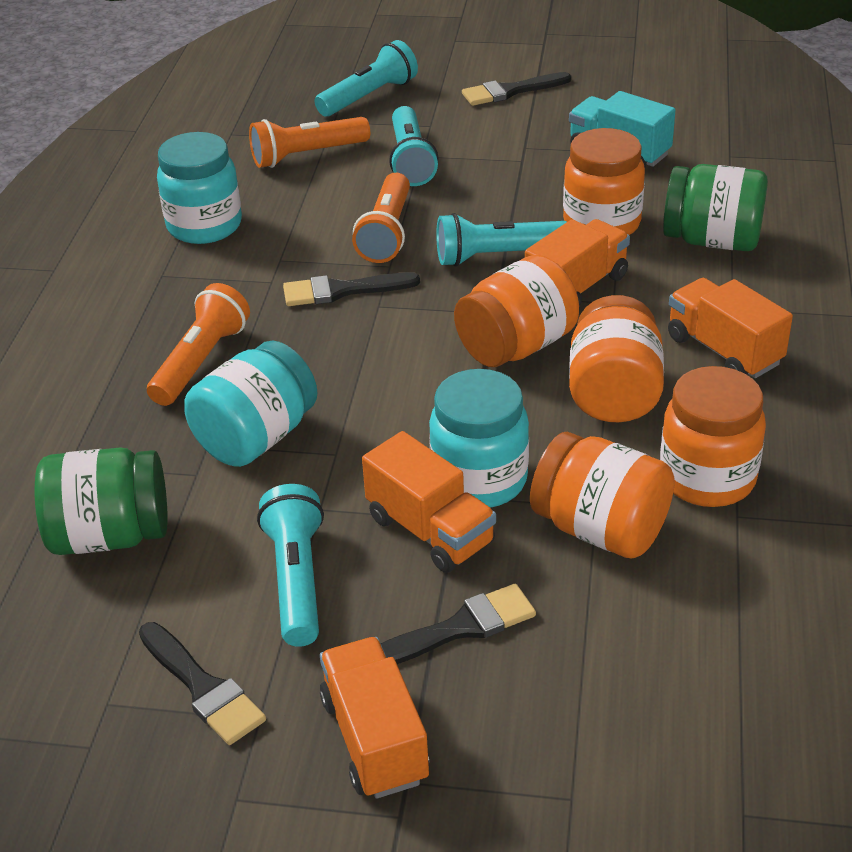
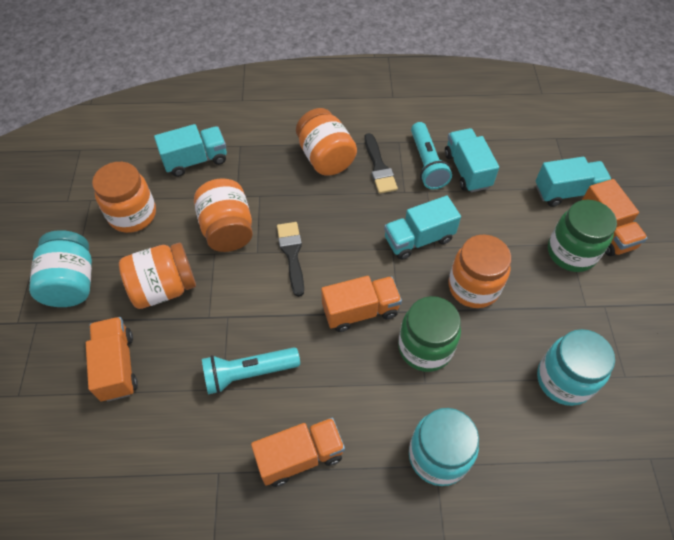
black brush: [139,622,266,745] [283,272,420,306] [381,584,536,664] [462,72,571,106] = 4 -> [277,222,304,297] [364,133,398,194] = 2
orange flashlight: [147,283,250,406] [249,117,370,168] [352,173,410,263] = 3 -> none = 0
turquoise flashlight: [257,484,324,647] [315,40,418,117] [389,106,438,186] [436,213,567,267] = 4 -> [202,347,300,394] [411,122,452,189] = 2
turquoise truck: [569,91,675,167] = 1 -> [154,124,227,177] [384,196,461,260] [445,128,499,192] [536,157,611,207] = 4

